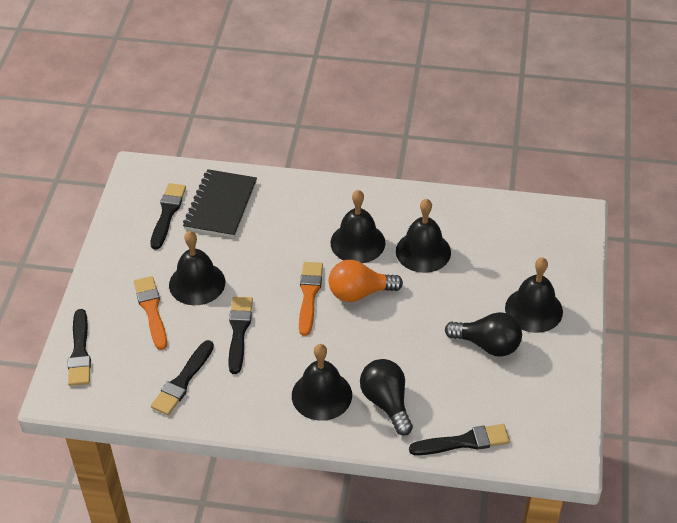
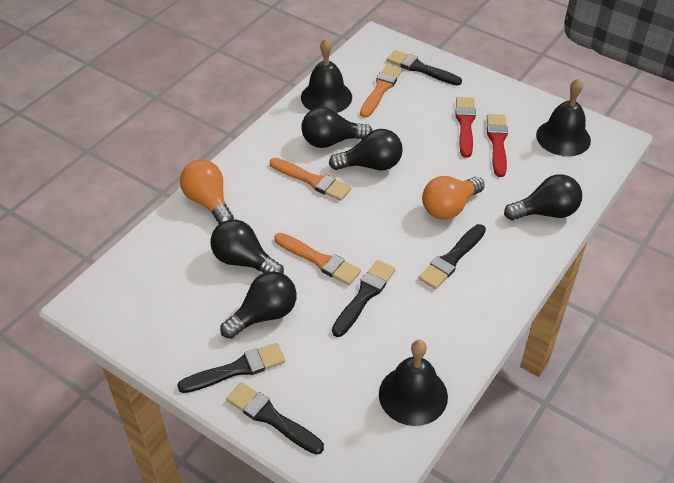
black bell: [169,231,225,305] [292,344,352,421] [330,190,385,263] [396,199,451,273] [505,257,563,333] = 5 -> [301,39,352,113] [379,340,448,426] [536,79,591,156] = 3
black light bulb: [360,359,413,436] [445,312,522,357] = 2 -> [210,219,284,274] [220,271,297,339] [301,107,372,148] [329,129,403,170] [504,174,582,220] = 5
black notebook: [183,169,257,238] = 1 -> none = 0
orange brush: [134,276,167,350] [299,262,323,336] = 2 -> [270,158,351,201] [274,233,361,285] [360,64,403,118] = 3
orange light bulb: [329,260,403,302] = 1 -> [180,160,234,224] [422,176,485,220] = 2
red brush: none = 0 -> [456,97,476,158] [487,114,508,177] = 2

